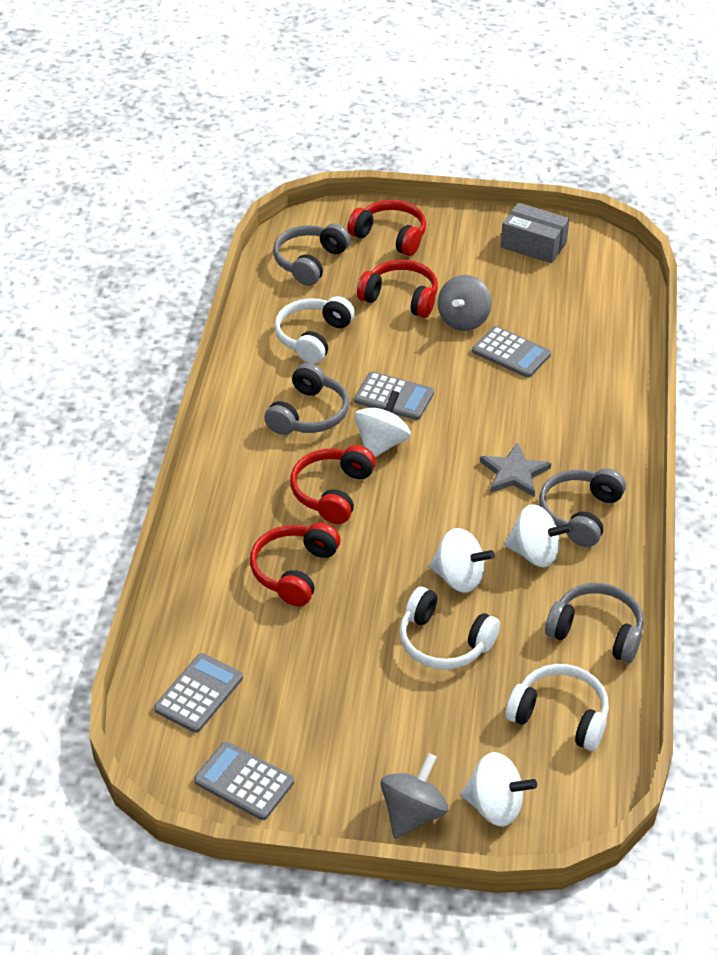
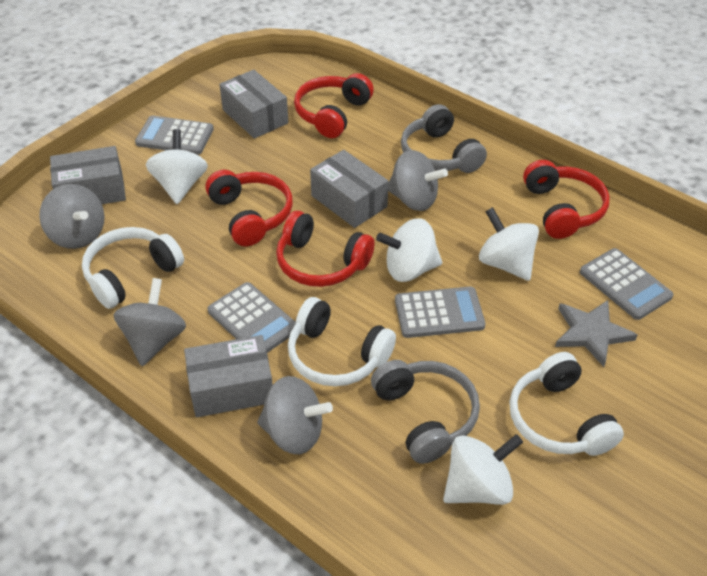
grey box: [501,203,569,263] = 1 -> [50,146,126,204] [184,335,273,417] [219,70,289,139] [310,150,388,228] = 4
grey headphones: [264,363,349,435] [273,223,350,286] [539,468,626,547] [545,583,644,663] = 4 -> [371,360,480,464] [401,104,487,173] = 2
grey spinning top: [381,753,448,839] [438,275,492,331] = 2 -> [39,184,105,249] [113,278,186,366] [257,376,333,454] [388,150,448,211] = 4

